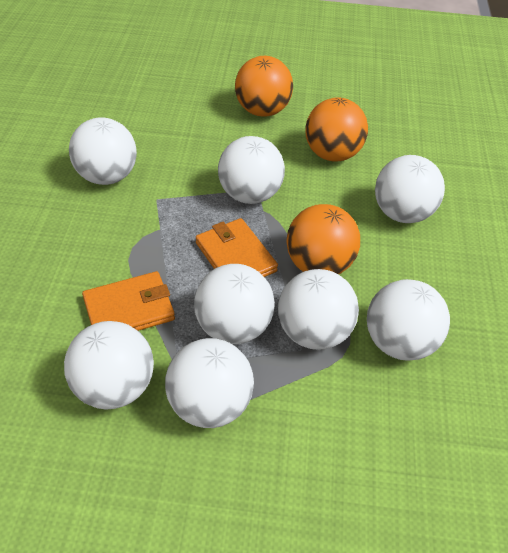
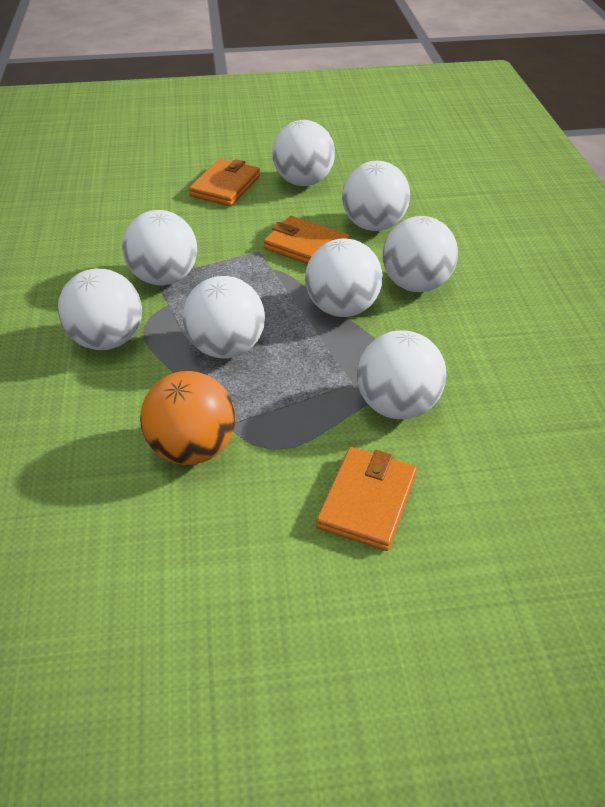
orange ball: [235,56,293,117] [286,204,360,274] [306,98,368,162] = 3 -> [140,371,235,465] = 1
orange wallet: [82,271,175,331] [196,218,278,277] = 2 -> [189,159,260,206] [264,216,350,264] [316,447,417,551] = 3

